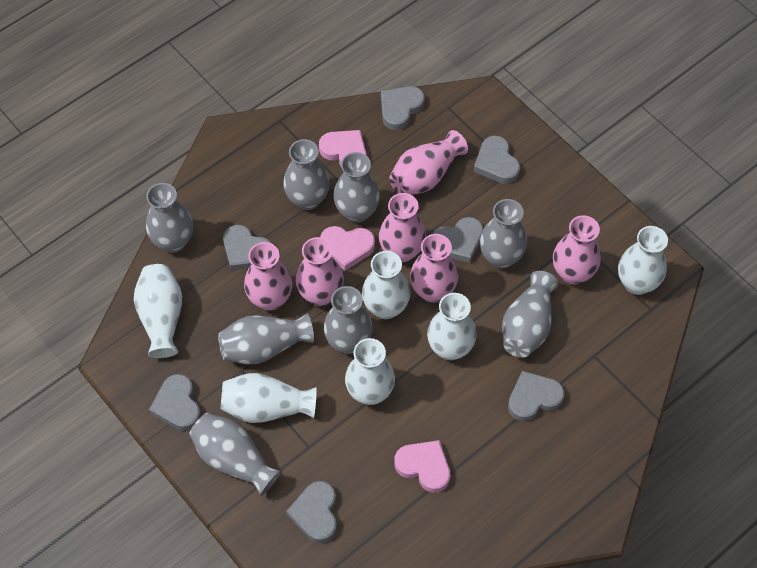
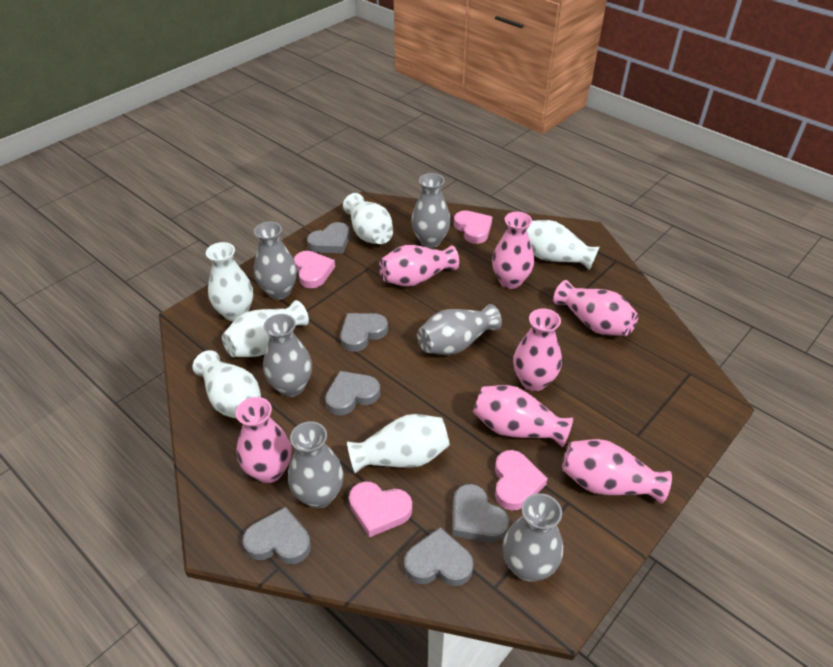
grey heart: [149,374,201,431] [223,225,272,271] [286,481,337,543] [381,86,425,130] [432,217,484,263] [473,135,520,184] [508,371,565,422] = 7 -> [242,507,311,564] [307,222,350,253] [325,371,380,415] [340,313,388,352] [404,527,474,586] [453,484,509,542] = 6
grey vase: [146,183,193,253] [189,413,281,496] [218,314,314,365] [283,139,330,210] [324,286,373,354] [333,152,380,222] [480,199,527,269] [502,271,559,358] = 8 -> [254,222,297,300] [263,314,312,397] [288,421,344,508] [411,173,451,248] [417,304,502,355] [503,493,563,582] = 6
pink heart: [319,130,367,166] [320,226,375,271] [394,440,450,493] = 3 -> [294,251,335,288] [349,481,412,537] [454,210,492,244] [495,450,548,510] = 4
pink vase: [244,242,292,311] [296,237,344,306] [379,193,426,263] [389,130,468,195] [410,234,458,303] [553,215,601,285] = 6 -> [236,397,292,483] [379,245,459,286] [473,385,573,447] [492,212,534,289] [513,308,562,391] [553,280,638,336] [562,439,672,504] = 7

